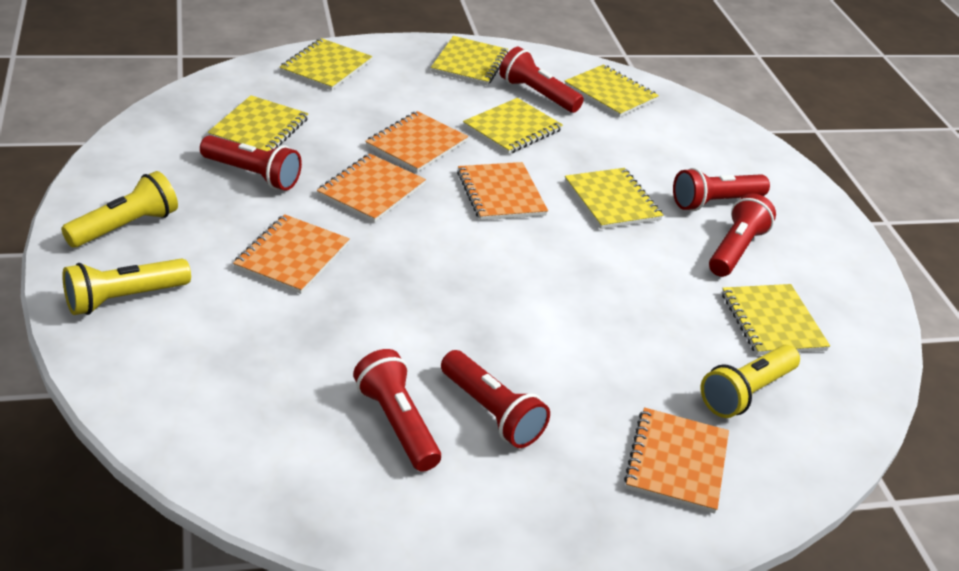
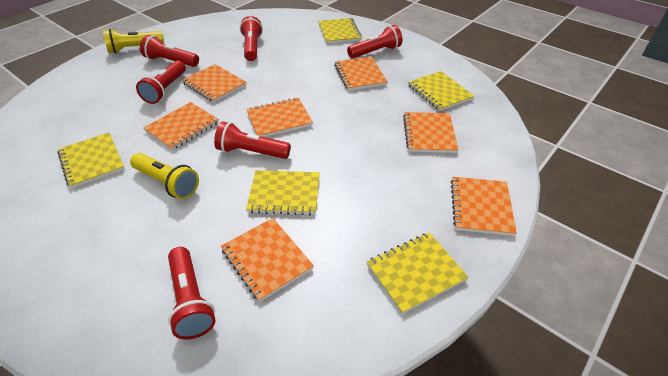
orange notebook: [233,214,350,294] [317,154,426,223] [365,111,468,172] [457,162,548,220] [624,407,729,514] = 5 -> [143,102,219,150] [182,64,246,102] [221,218,314,302] [246,97,313,137] [334,57,388,91] [403,112,458,153] [451,177,517,236] = 7
yellow flashlight: [61,171,178,248] [62,258,191,315] [701,345,800,418] = 3 -> [103,29,164,54] [130,153,199,199] = 2
yellow notebook: [208,95,309,151] [279,38,372,91] [431,36,508,85] [463,98,563,154] [565,65,659,117] [565,168,663,229] [722,284,830,355] = 7 -> [57,132,125,189] [246,170,320,215] [318,18,362,44] [367,233,469,314] [408,71,474,111] = 5

